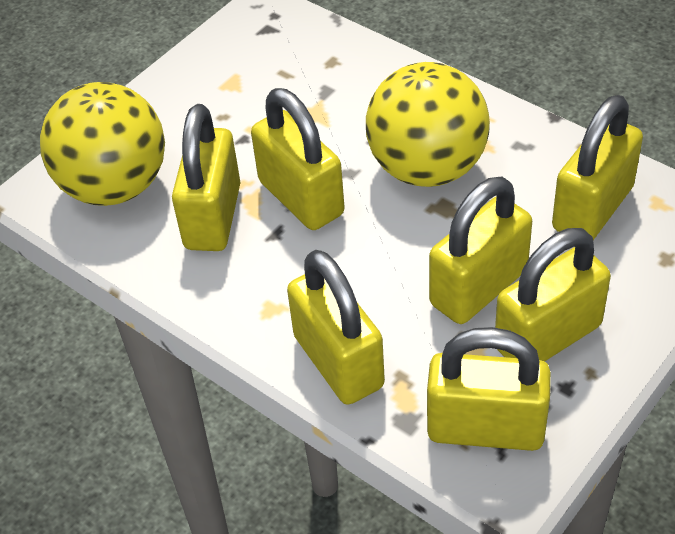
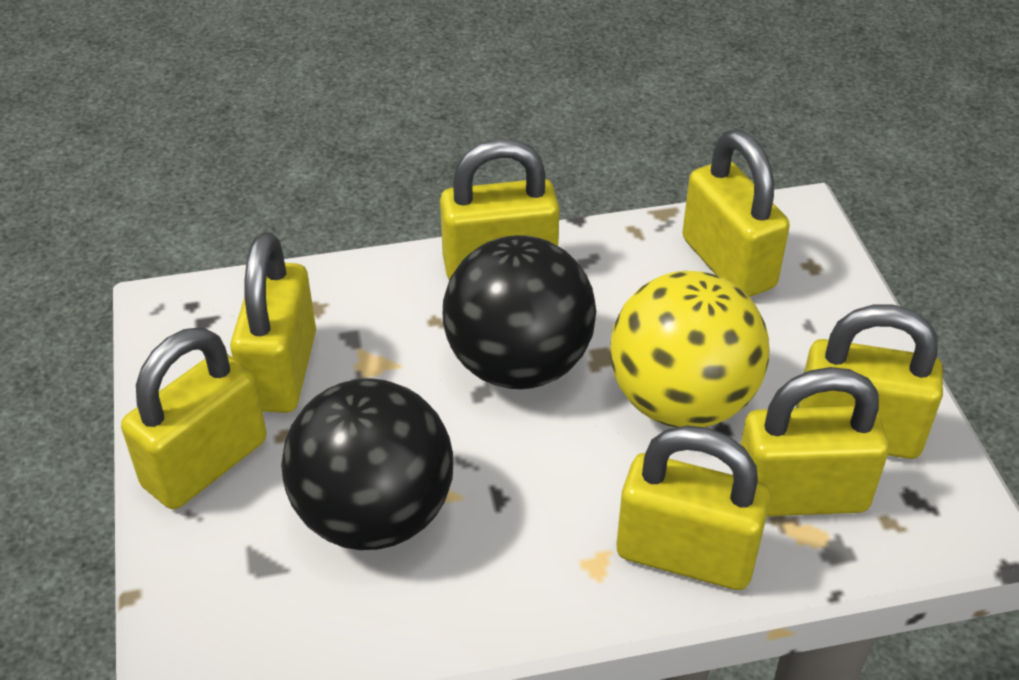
black ball: none = 0 -> [281,378,453,550] [443,235,596,389] = 2
yellow ball: [40,82,165,206] [366,62,490,187] = 2 -> [610,271,770,427] = 1

